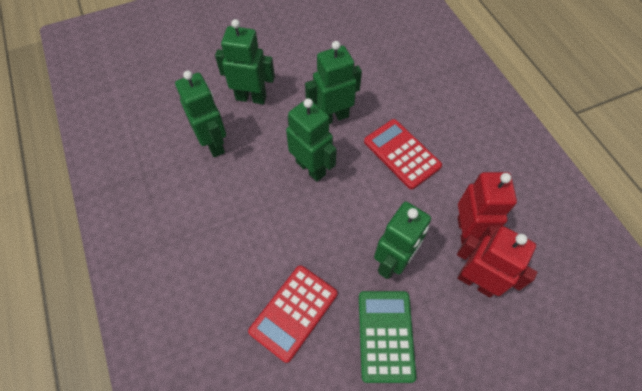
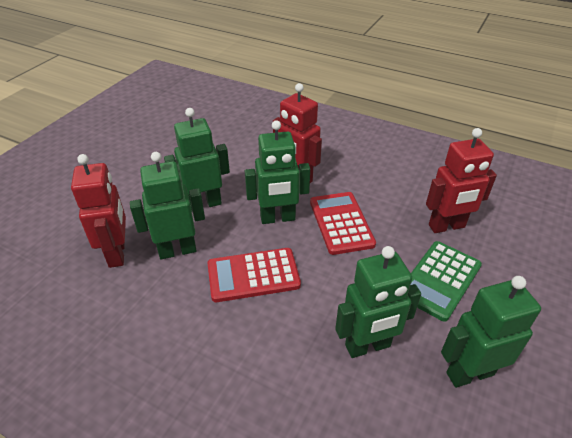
red robot: [457,172,517,245] [457,226,537,297] = 2 -> [71,154,126,268] [273,83,322,183] [426,128,497,233] = 3

